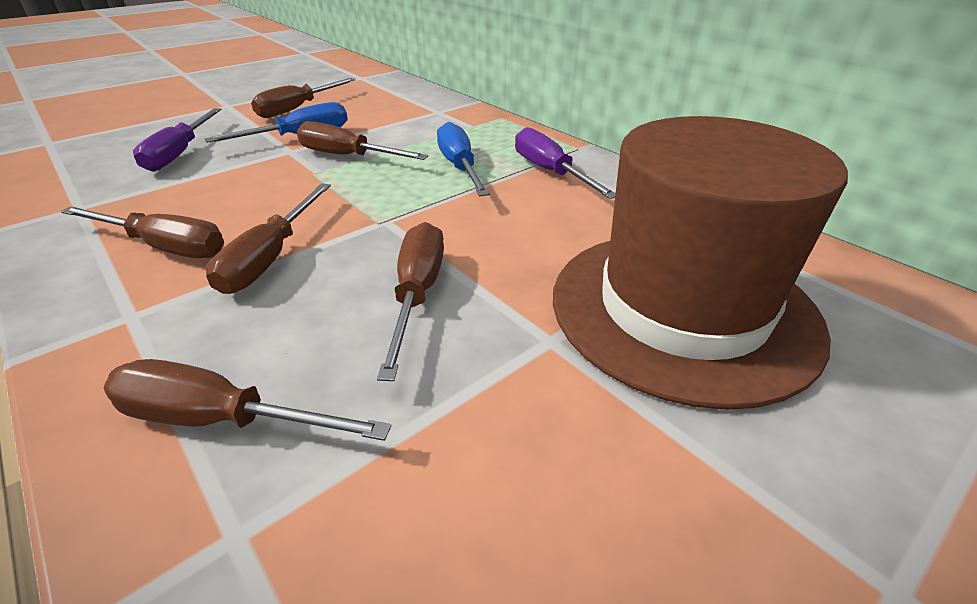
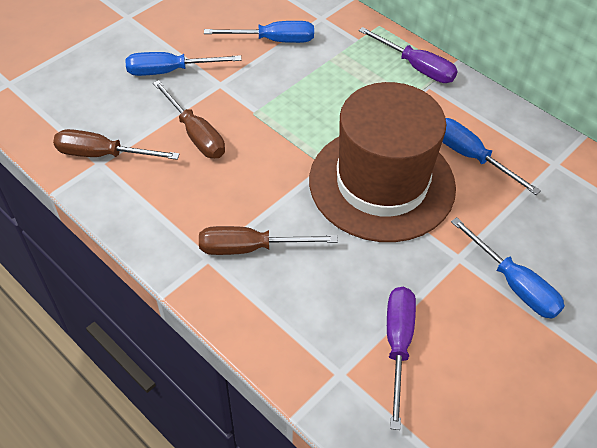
blue screwdriver: [205,102,348,143] [437,122,490,196] = 2 -> [125,52,242,76] [204,21,314,43] [442,118,541,195] [451,217,565,318] = 4
brown screwdriver: [61,206,224,258] [104,359,391,441] [206,183,331,294] [251,78,356,118] [297,121,428,160] [377,222,444,381] = 6 -> [53,129,179,160] [153,80,225,158] [199,226,338,255] = 3

